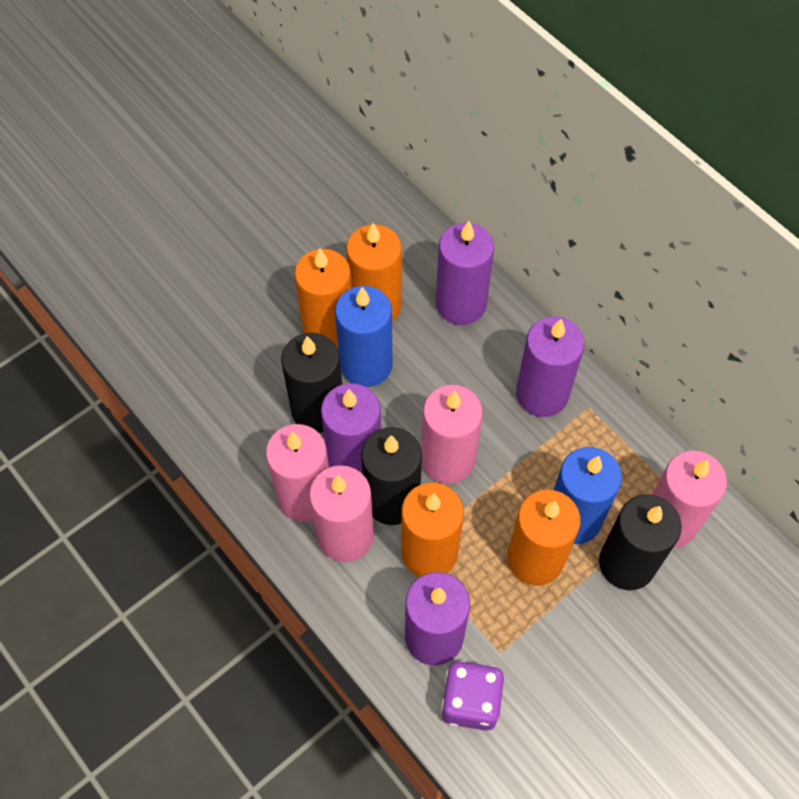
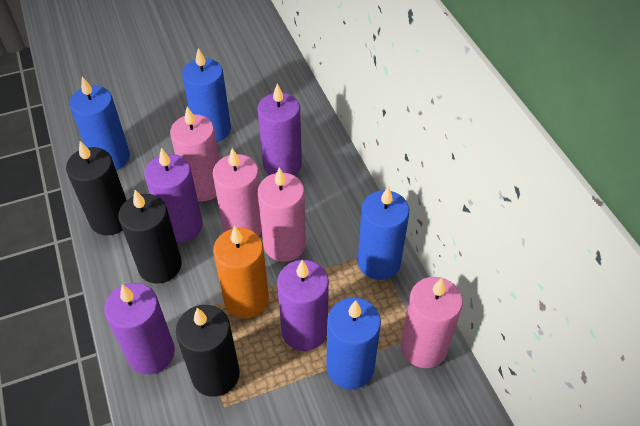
blue candle: [335,286,392,387] [554,447,622,544] = 2 -> [69,77,130,170] [182,48,231,142] [326,297,381,389] [358,186,409,280] = 4
orange candle: [294,248,352,349] [346,223,402,321] [401,483,464,577] [507,490,580,586] = 4 -> [213,226,269,318] = 1
purple dice: [441,661,504,731] = 1 -> none = 0

